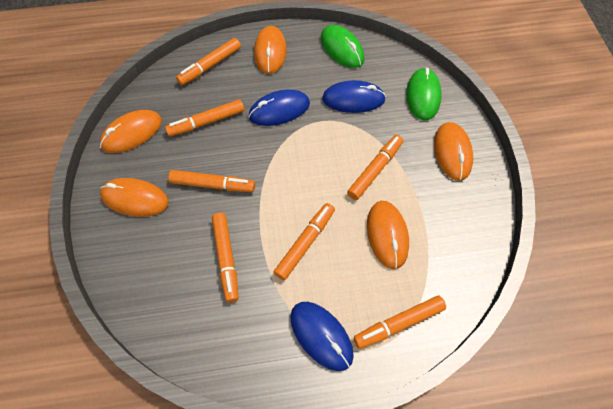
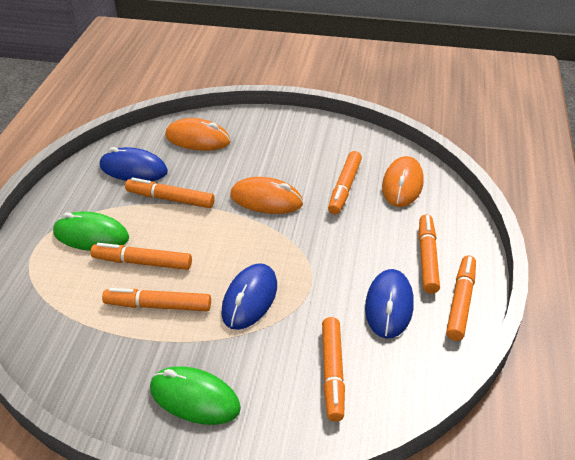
orange mouse: [100,110,162,153] [100,178,169,217] [254,26,287,74] [367,201,409,269] [434,122,473,181] = 5 -> [165,118,231,151] [230,177,303,214] [382,156,424,207] = 3

